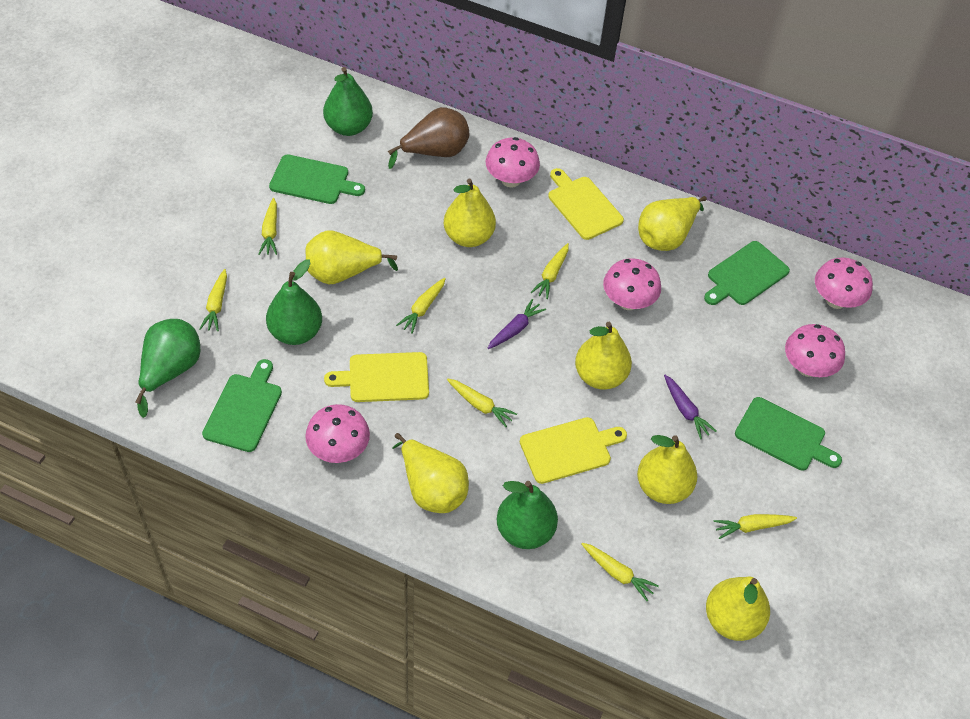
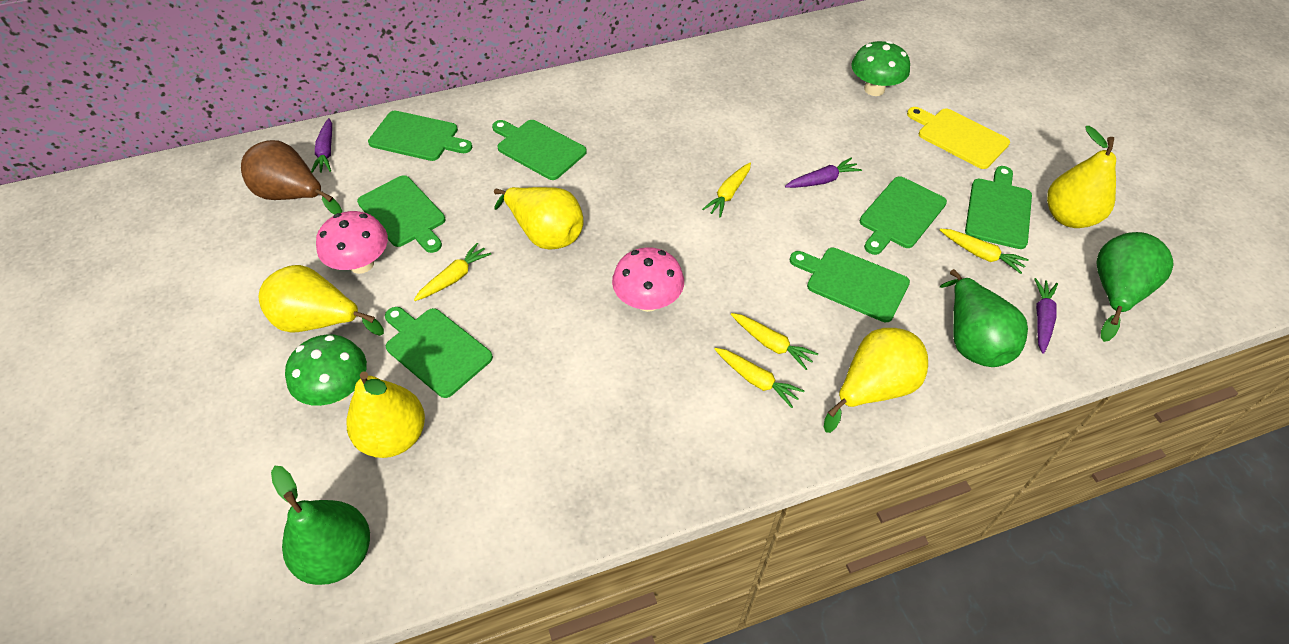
green cutting board: [202,359,282,452] [269,154,365,204] [704,241,790,305] [735,397,842,471] = 4 -> [357,175,445,253] [368,111,472,161] [385,307,493,398] [492,120,587,180] [790,248,910,322] [860,176,947,255] [965,166,1032,249] = 7
green mushroom: none = 0 -> [285,334,367,406] [851,41,910,96] = 2
green pear: [135,319,200,418] [266,259,322,345] [323,67,373,136] [497,481,558,549] = 4 -> [271,466,370,585] [940,269,1028,367] [1096,232,1174,342] = 3
pink mushroom: [305,404,370,463] [486,137,540,188] [603,258,661,310] [785,324,845,377] [815,258,873,309] = 5 -> [316,211,388,274] [612,247,684,312] = 2
purple carrot: [487,299,546,349] [664,375,716,439] = 2 -> [311,118,332,173] [785,158,862,188] [1034,278,1058,354] = 3
yellow carrot: [199,269,227,331] [259,198,277,255] [396,278,446,334] [447,379,517,427] [531,243,569,299] [581,543,659,601] [713,514,797,539] = 7 -> [414,243,491,301] [702,163,751,218] [715,348,804,408] [731,313,818,370] [940,229,1029,274] = 5
yellow cutting board: [324,352,429,402] [520,417,627,484] [548,168,624,240] = 3 -> [907,107,1010,169] = 1
yellow pear: [306,230,398,284] [392,433,469,513] [444,179,496,247] [575,322,632,390] [637,435,697,504] [638,196,707,251] [706,577,770,641] = 7 -> [259,265,384,336] [347,371,425,458] [494,187,584,250] [824,328,928,433] [1047,126,1116,228] = 5

